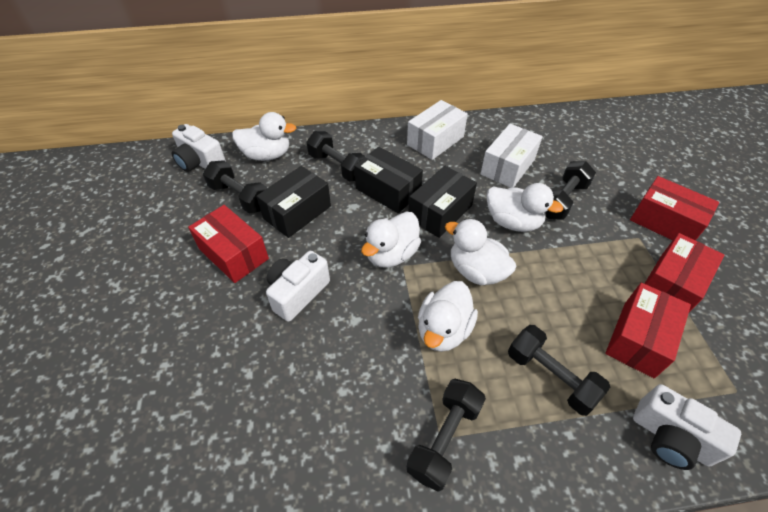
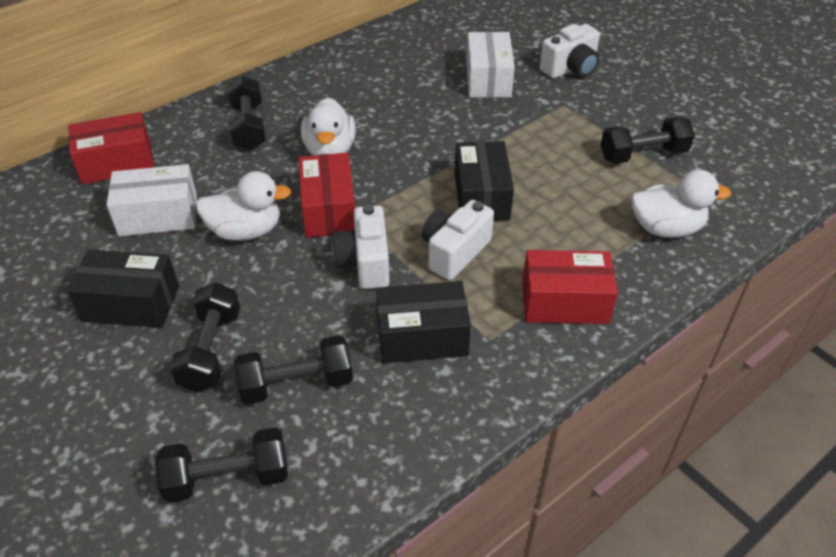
red box: [188,205,269,283] [605,283,691,378] [630,176,719,241] [645,233,724,312] = 4 -> [68,112,154,185] [298,153,355,238] [522,250,618,324] = 3
white duck: [232,112,296,161] [361,212,421,268] [418,281,478,352] [445,219,516,285] [486,183,563,232] = 5 -> [195,171,291,241] [301,97,356,156] [631,169,731,238] = 3

